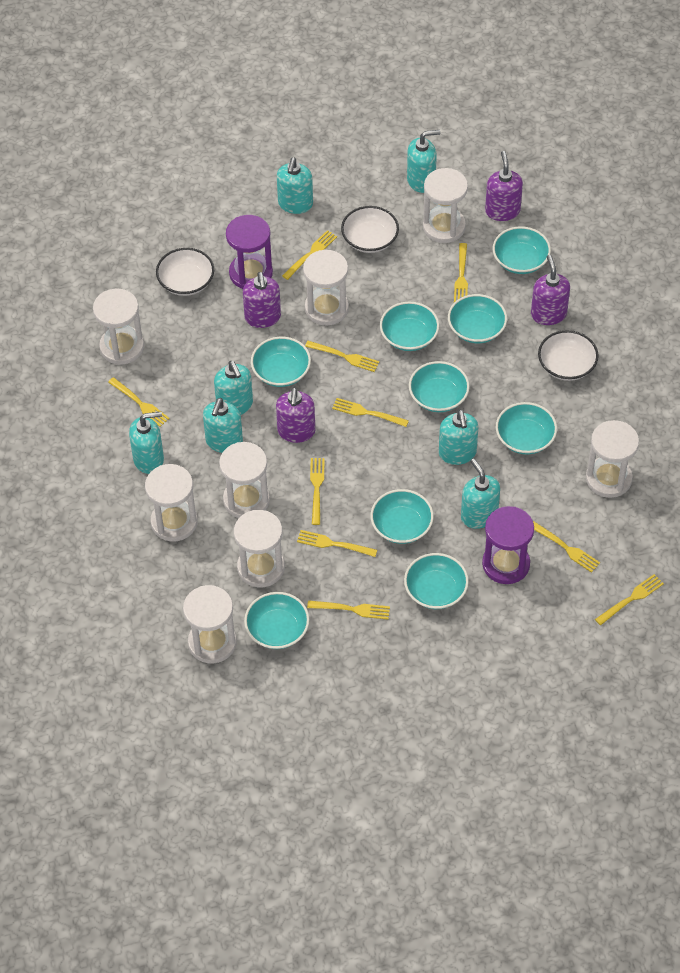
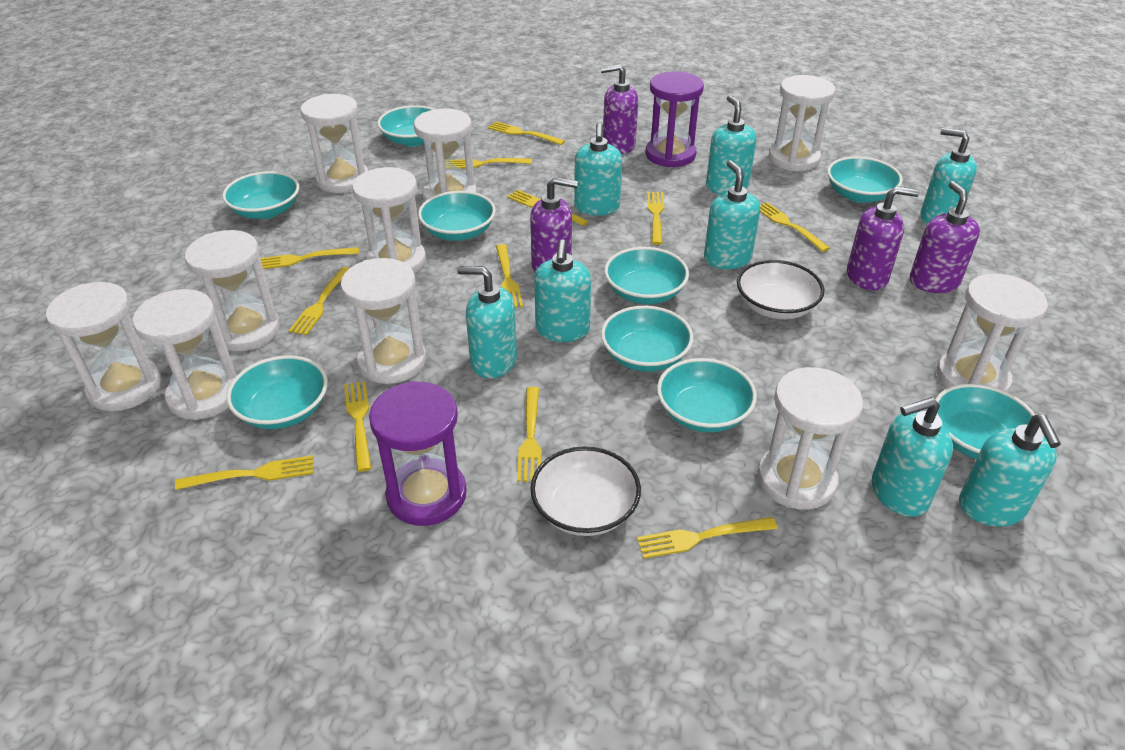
turquoise soap dispenser: [129,412,164,474] [203,398,243,453] [214,361,253,415] [277,157,313,214] [407,130,440,193] [439,409,478,465] [461,459,500,529] = 7 -> [457,266,517,378] [534,239,591,342] [574,123,622,216] [704,160,760,269] [706,95,756,194] [872,397,953,517] [920,128,977,225] [959,415,1061,527] = 8
white bowl: [156,248,214,296] [341,206,399,253] [538,330,599,381] = 3 -> [530,446,641,536] [737,260,824,319] = 2
white hourglass: [93,289,144,365] [145,464,198,541] [183,585,237,664] [219,442,270,518] [234,510,285,588] [303,249,349,326] [423,168,468,243] [586,420,639,498] = 8 -> [46,282,161,411] [132,289,237,420] [185,230,280,351] [300,94,368,193] [340,258,426,384] [352,167,426,273] [414,109,477,202] [757,367,863,510] [768,75,835,171] [937,273,1048,392] = 10
yellow fork: [108,377,170,427] [282,230,337,280] [297,530,377,557] [305,341,379,372] [307,600,390,619] [310,458,325,525] [332,398,409,427] [454,243,468,302] [533,521,600,573] [595,574,664,625] = 10 -> [175,455,313,490] [260,247,359,269] [289,267,349,335] [344,381,372,472] [450,158,532,168] [488,121,565,145] [496,244,523,308] [507,189,588,226] [517,387,542,482] [637,517,778,559] [647,192,664,245] [760,202,830,252] = 12

